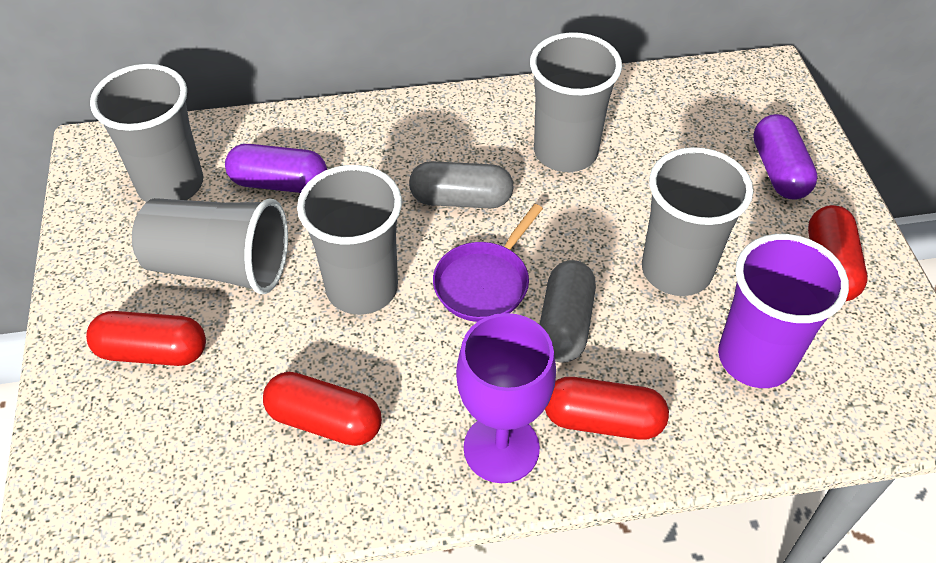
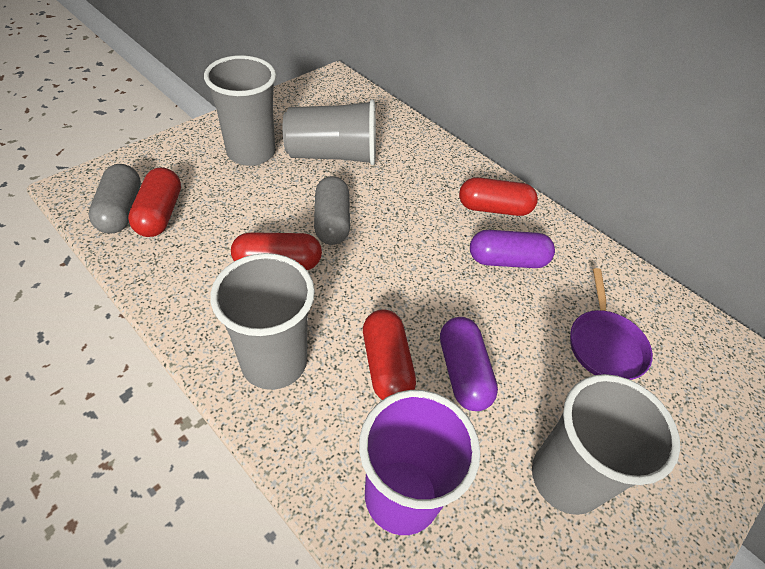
grey cup: [90,64,203,202] [132,198,288,294] [297,165,402,315] [530,32,622,172] [642,147,753,296] = 5 -> [204,55,276,166] [210,253,315,390] [283,99,376,165] [532,374,680,515] = 4
purple goblet: [456,313,556,483] = 1 -> none = 0

